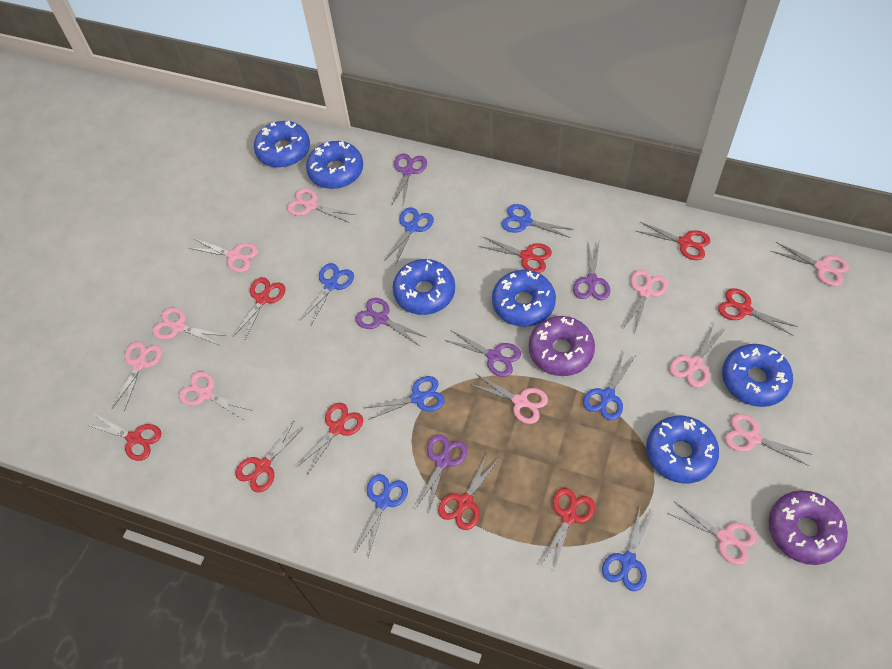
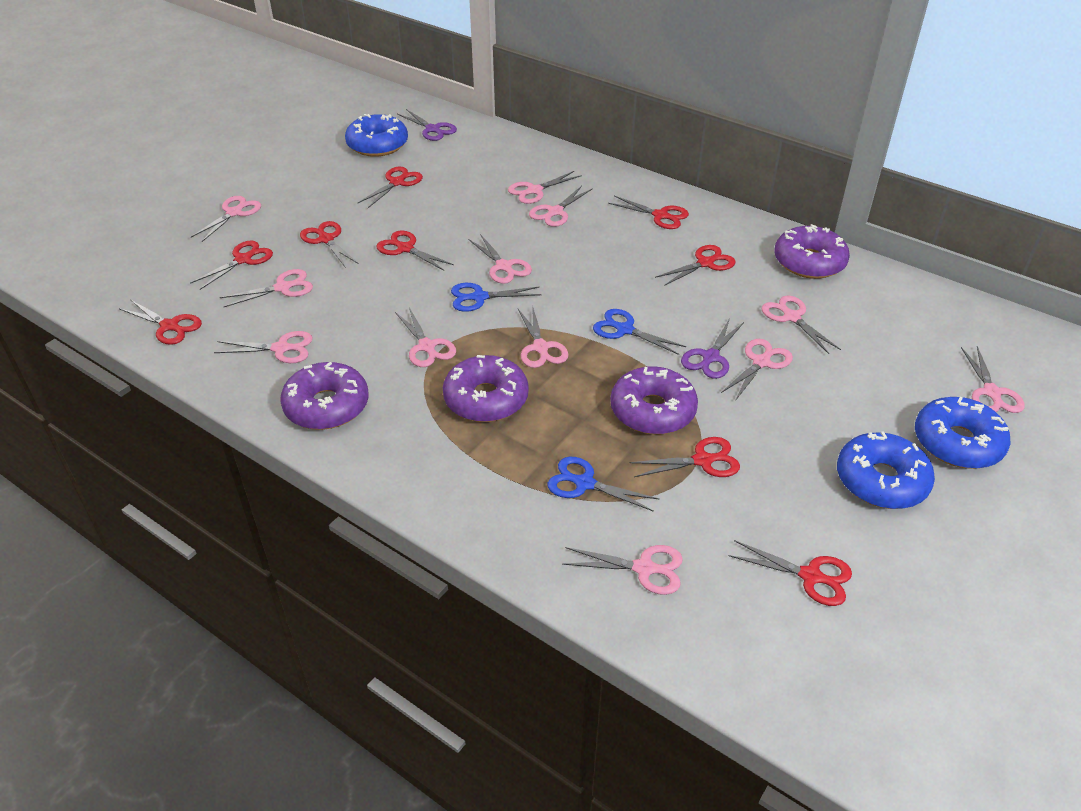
blue donut: [254,121,310,168] [306,141,363,189] [393,259,455,315] [492,270,556,327] [646,416,719,483] [722,344,793,407] = 6 -> [345,114,408,157] [837,431,935,509] [915,397,1011,469] = 3
blue scissors: [300,263,354,325] [355,474,408,557] [366,376,445,420] [385,208,434,265] [502,204,574,238] [583,351,635,420] [602,504,654,591] = 7 -> [451,283,542,312] [547,457,660,512] [593,309,686,355] = 3
pink scissors: [112,342,162,411] [153,308,226,345] [179,372,253,421] [189,239,258,272] [287,188,355,223] [469,374,548,424] [624,270,668,332] [667,501,757,565] [670,324,726,388] [725,414,810,466] [771,242,849,286] = 11 -> [191,196,261,242] [214,331,312,363] [220,269,313,308] [395,307,456,367] [468,234,532,284] [508,171,582,204] [518,305,569,368] [529,186,593,227] [562,545,683,595] [721,339,793,401] [762,296,841,354] [961,346,1025,413] = 12
purple donut: [529,316,595,376] [769,490,848,565] = 2 -> [280,362,369,430] [443,355,529,422] [610,366,698,435] [774,224,850,279] = 4
purple scissors: [355,298,426,345] [391,153,427,206] [415,435,467,514] [445,330,521,377] [573,239,611,300] = 5 -> [397,109,457,141] [681,318,744,379] = 2

